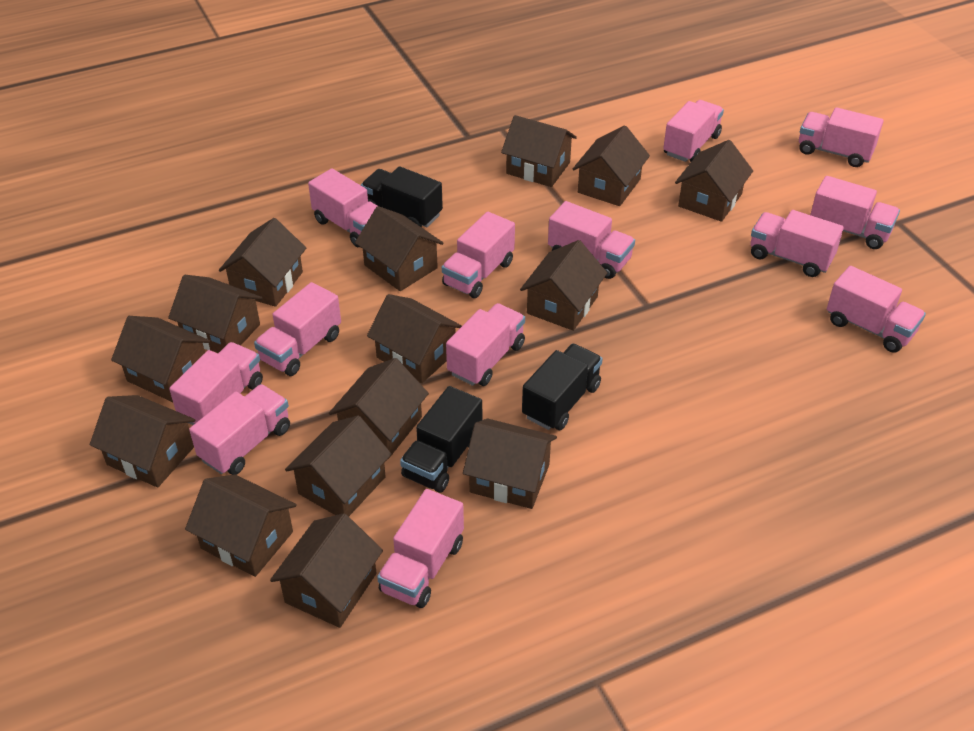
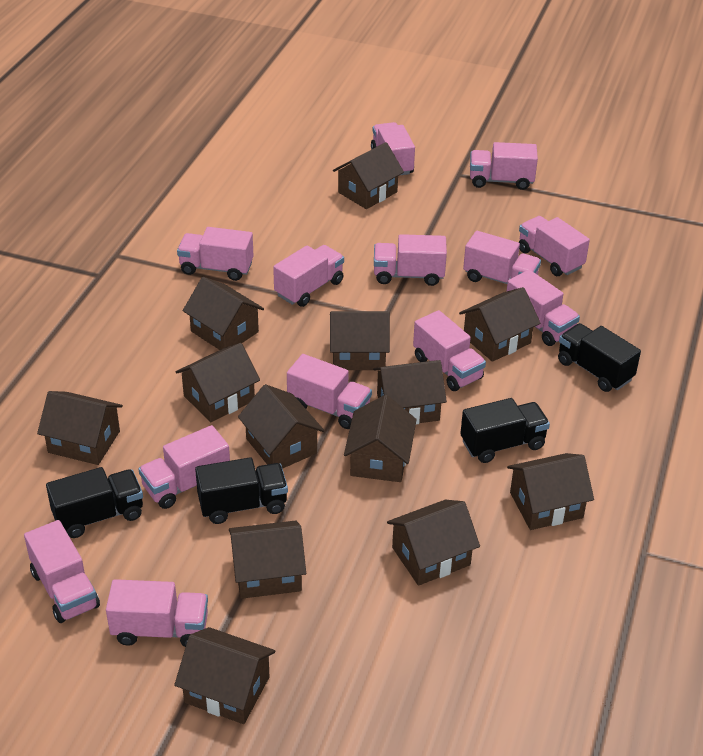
black truck: [361,166,443,227] [400,386,482,493] [522,344,602,430] = 3 -> [46,467,143,538] [195,457,288,524] [460,398,550,463] [558,323,641,392] = 4
brown house: [90,395,195,487] [111,316,210,402] [168,275,262,353] [185,474,297,577] [219,218,306,307] [270,513,383,628] [285,416,392,516] [329,358,429,459] [355,206,444,291] [367,294,462,383] [463,419,557,509] [501,115,577,187] [520,240,607,331] [573,126,650,206] [675,140,753,222] = 15 -> [37,391,123,465] [174,627,275,724] [176,343,260,423] [183,277,264,350] [229,521,306,599] [238,384,325,469] [330,311,390,370] [333,142,404,209] [344,395,417,482] [373,360,447,424] [387,500,480,586] [459,287,540,362] [507,453,594,530] = 13

